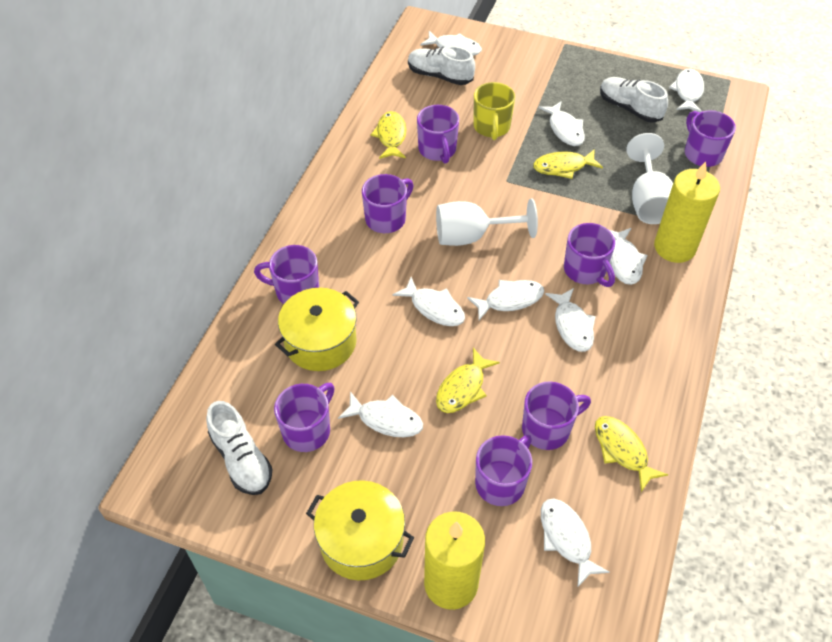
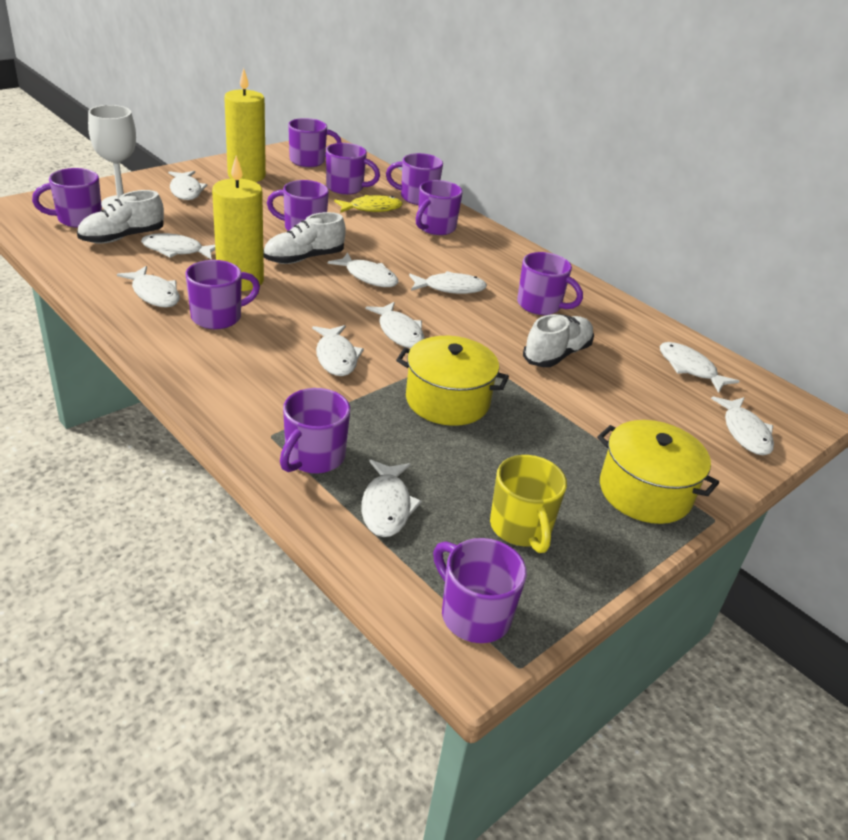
purple mug: [254,245,319,304] [274,383,335,452] [362,174,414,233] [417,105,459,164] [475,435,532,506] [522,381,591,450] [564,223,615,287] [685,110,736,167] = 8 -> [32,168,102,228] [185,260,260,329] [267,180,329,231] [280,388,350,474] [288,118,342,167] [326,143,380,195] [386,153,443,205] [416,180,463,235] [433,538,527,643] [517,252,583,315] = 10
white fish: [338,391,423,437] [393,277,465,326] [420,31,482,56] [467,280,544,320] [539,101,585,146] [541,499,610,587] [545,288,596,352] [609,228,648,285] [669,69,704,112] = 9 -> [117,266,180,307] [141,233,215,260] [168,171,207,200] [312,325,364,376] [328,253,399,287] [361,460,422,537] [365,302,425,348] [409,271,487,294] [660,342,740,393] [711,396,774,455] = 10
white goblet: [436,199,538,246] [626,133,673,224] = 2 -> [88,105,136,209] = 1
yellow fish: [371,111,406,159] [436,348,500,413] [533,149,603,179] [595,416,668,492] = 4 -> [334,195,403,213] = 1

